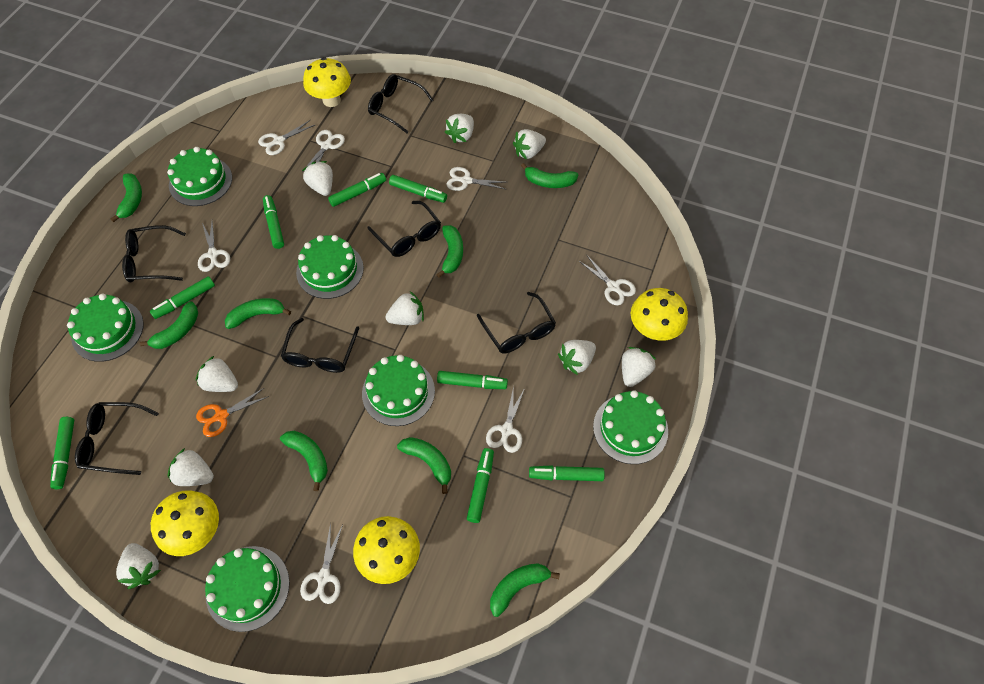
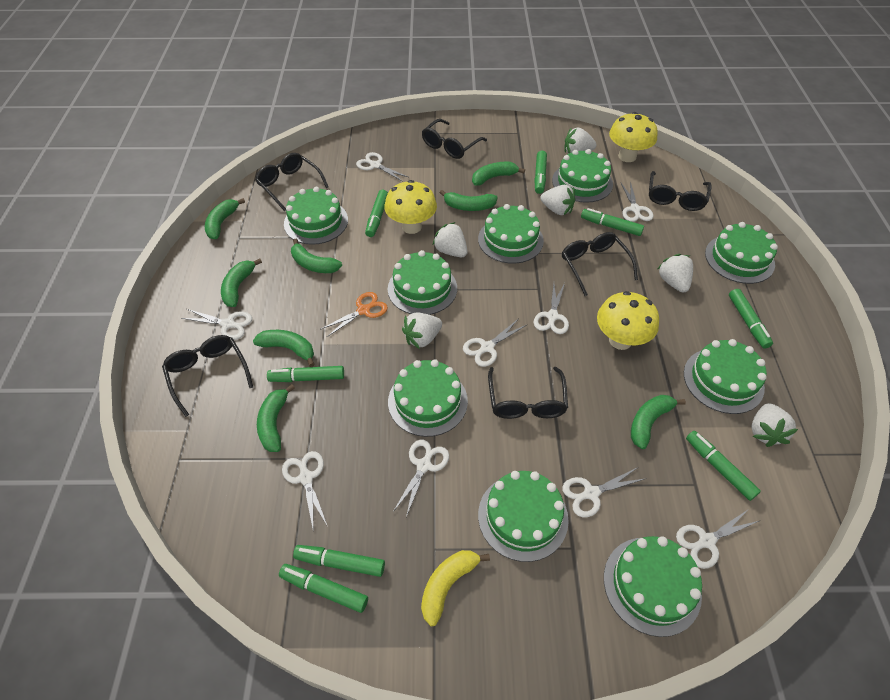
green cake: [67,293,144,362] [167,147,232,206] [205,546,290,632] [296,235,364,299] [362,355,435,426] [593,390,668,464] = 6 -> [284,187,348,245] [388,250,457,315] [388,359,468,437] [478,204,544,264] [478,471,569,562] [552,149,613,203] [604,536,702,637] [684,339,767,414] [705,222,778,284] = 9
white scissors: [198,222,230,272] [258,120,315,155] [300,523,343,604] [302,130,345,172] [446,167,505,191] [486,386,525,453] [579,255,636,305] = 7 -> [181,309,252,340] [282,451,328,528] [356,152,408,182] [393,440,449,517] [463,319,526,367] [534,283,569,334] [562,468,644,517] [621,181,654,222] [676,509,759,569] = 9
white strawberry: [116,543,161,589] [167,448,214,486] [196,356,238,392] [302,161,333,196] [385,291,424,325] [445,114,474,143] [513,129,546,159] [558,340,596,375] [622,347,657,387] = 9 -> [402,312,442,349] [432,222,468,257] [540,185,575,215] [564,128,597,154] [658,254,693,292] [751,403,798,447] = 6
yellow banana: none = 0 -> [421,550,490,626] = 1
yellow mushroom: [151,491,219,556] [303,57,351,107] [353,516,420,584] [631,288,688,341] = 4 -> [384,180,437,234] [597,291,659,350] [609,112,658,162] = 3

